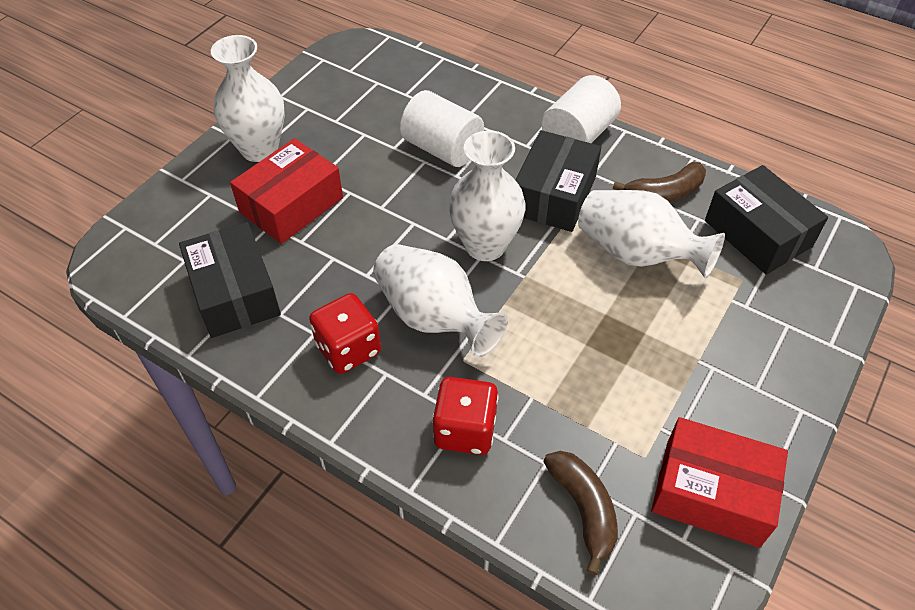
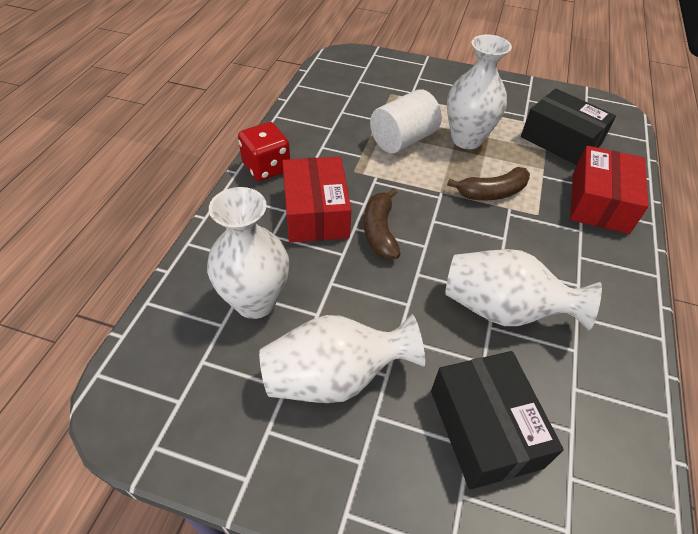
black box: [179,222,281,338] [515,130,601,232] [705,165,828,275] = 3 -> [431,351,564,490] [521,89,616,165] = 2
red dice: [309,293,381,374] [432,377,499,455] = 2 -> [238,122,290,181] = 1
white cylinder: [400,90,484,167] [541,75,621,143] = 2 -> [370,89,442,154] = 1

